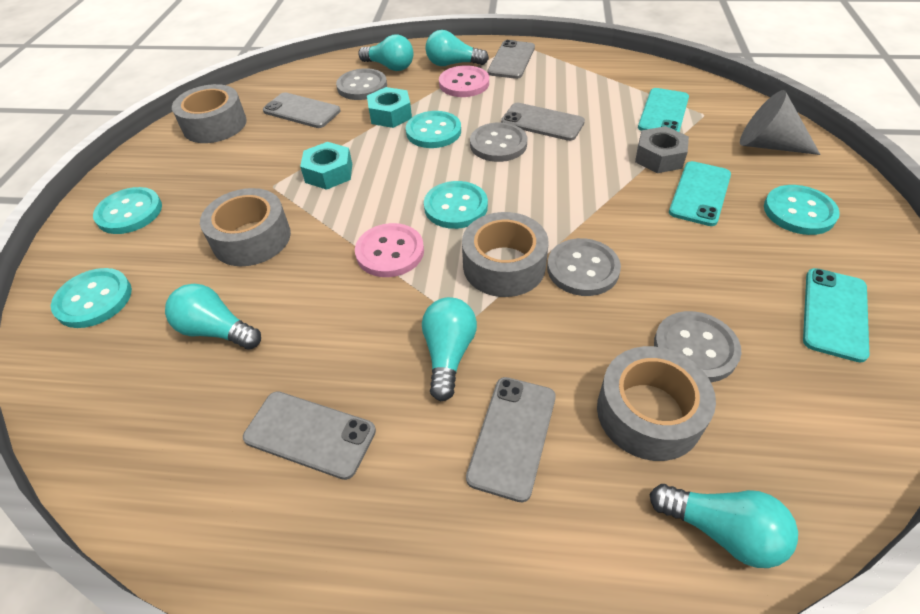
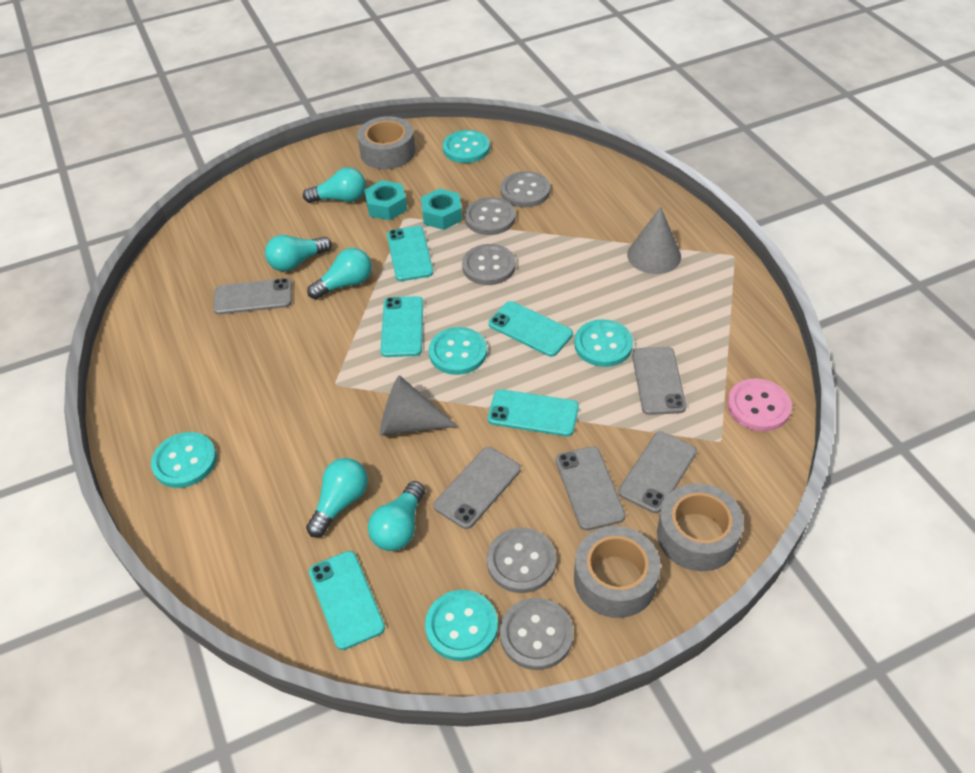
grey button: [336,68,387,100] [470,122,527,162] [547,238,621,296] [654,311,742,382] = 4 -> [462,244,516,285] [464,197,516,235] [487,528,556,593] [500,598,573,670] [501,171,550,207] = 5
grey cone: [740,90,821,155] = 1 -> [380,375,458,436] [627,207,681,274] = 2
grey nut: [635,126,689,173] = 1 -> none = 0
grey tape: [172,84,247,143] [200,188,291,266] [462,212,549,297] [597,346,716,461] = 4 -> [357,116,415,169] [574,526,661,618] [657,483,744,571] = 3
pink button: [355,223,424,277] [439,65,489,97] = 2 -> [727,378,792,431] = 1
turquoise phone: [638,88,689,132] [669,161,731,226] [803,268,869,363] = 3 -> [309,551,385,650] [381,296,423,357] [387,226,433,281] [488,389,579,436] [489,301,573,357] = 5

